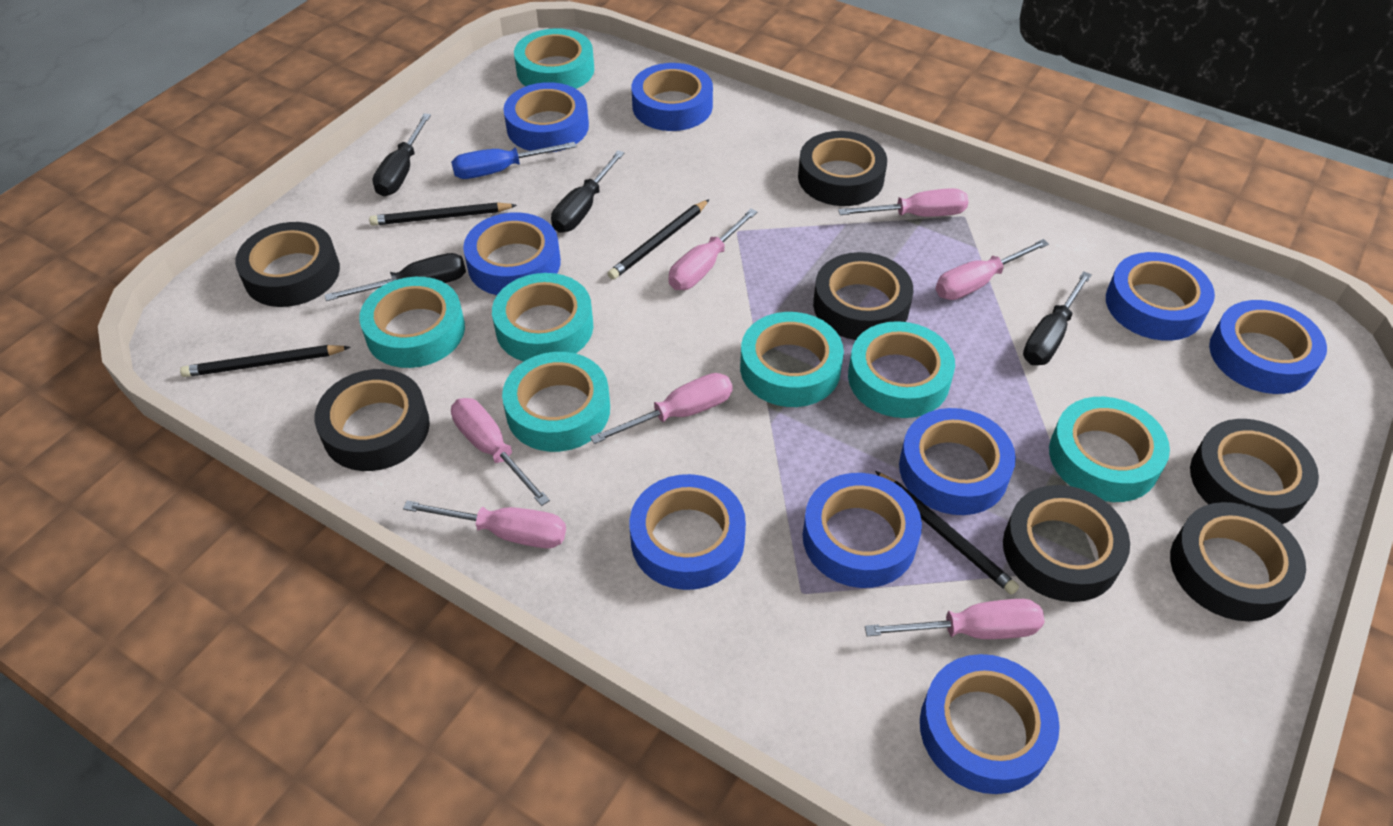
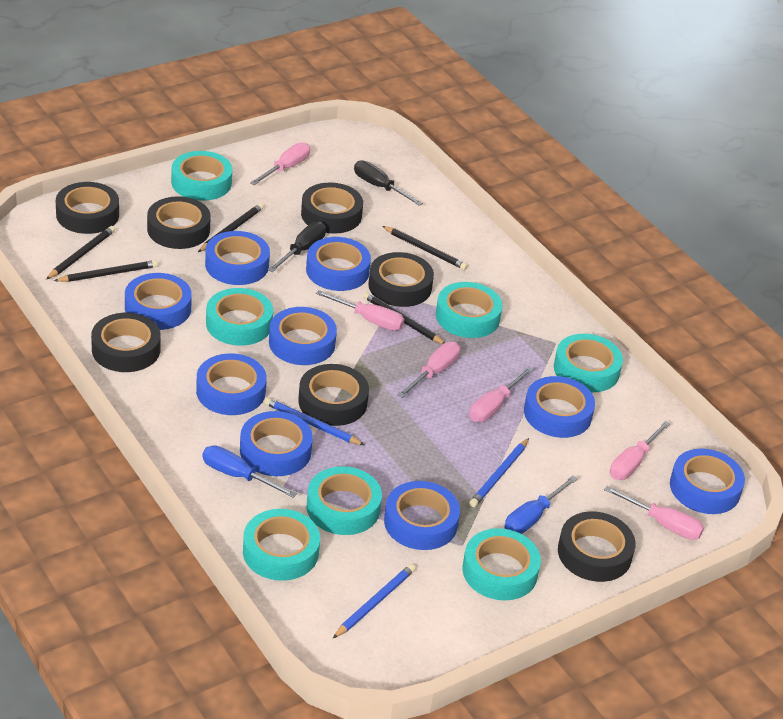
black pencil: [180,345,351,377] [369,202,517,226] [608,199,709,280] [875,471,1019,595] = 4 -> [46,226,115,279] [54,260,158,282] [198,203,264,252] [363,292,445,344] [382,226,468,270] = 5
black screwdriver: [325,253,466,301] [372,113,431,196] [551,150,625,233] [1023,271,1092,365] = 4 -> [268,222,326,272] [354,160,423,206] = 2
blue pencil: none = 0 -> [264,398,364,445] [333,564,415,638] [469,438,529,507] = 3
blue screwdriver: [451,142,576,179] = 1 -> [202,446,297,498] [504,476,578,534] = 2
pink screwdriver: [403,501,566,548] [451,398,550,506] [590,373,733,444] [669,208,758,290] [838,188,969,217] [865,599,1045,639] [936,239,1049,300] = 7 -> [250,142,310,185] [316,290,405,331] [398,342,460,398] [470,367,534,422] [604,486,704,540] [610,421,671,480] = 6

